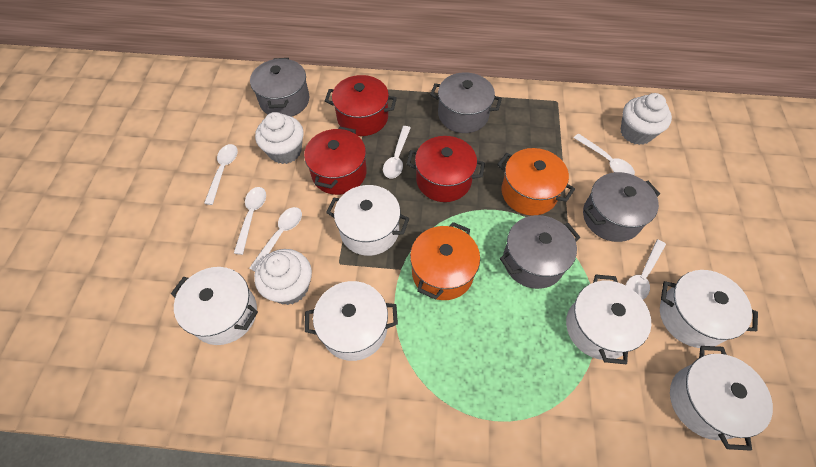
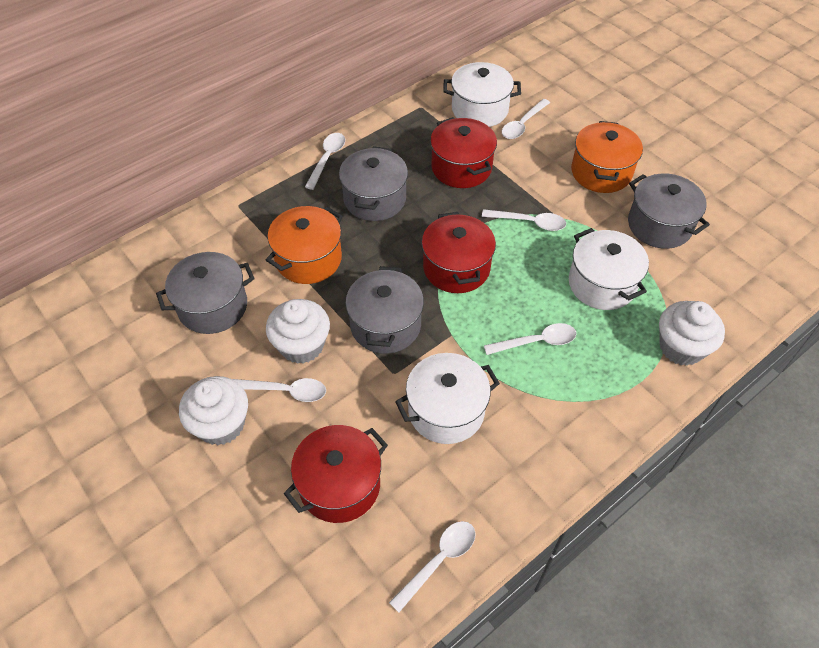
white pot: [171,267,258,345] [305,281,398,361] [326,185,410,256] [566,275,651,364] [660,270,758,348] [670,346,773,451] = 6 -> [395,353,500,444] [443,62,521,127] [569,228,649,310] = 3

